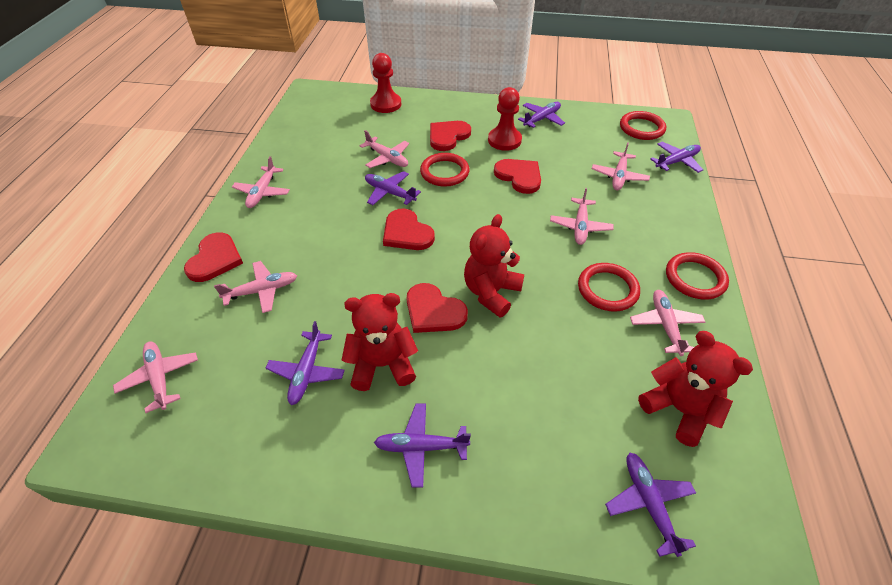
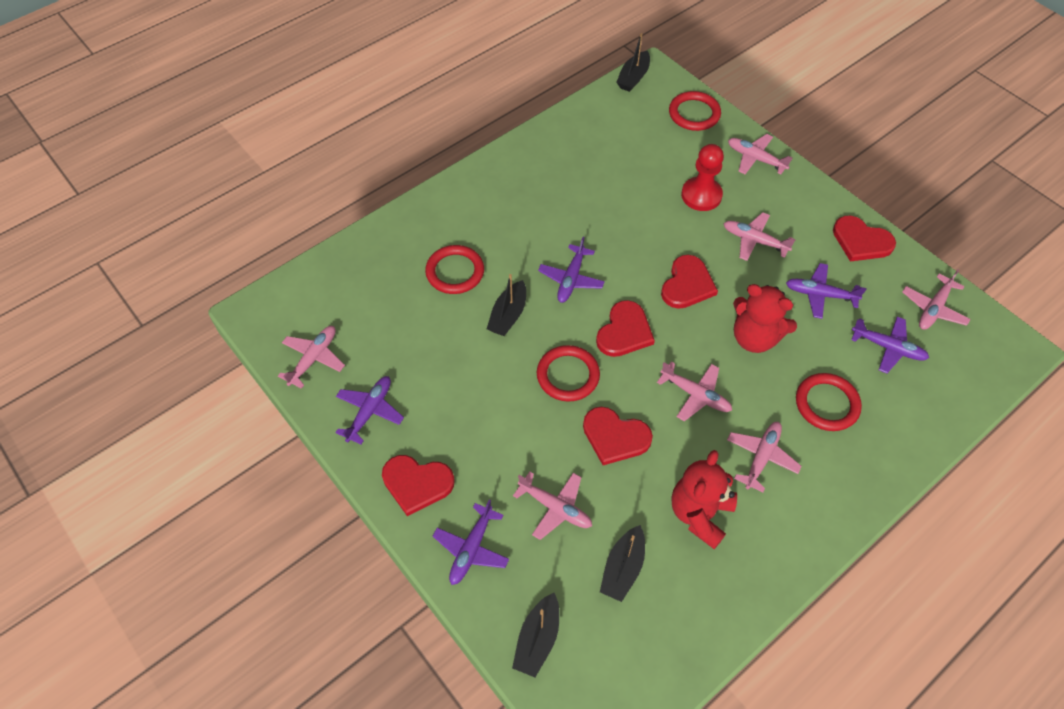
black boat: none = 0 -> [487,274,526,336] [512,593,559,677] [600,525,645,602] [616,33,650,92] = 4
purple plane: [266,321,345,405] [365,171,421,205] [374,404,471,488] [518,102,565,128] [605,452,696,557] [650,142,703,173] = 6 -> [335,376,404,444] [433,500,509,585] [538,237,605,303] [786,263,867,319] [851,317,929,373] = 5
red pawn: [370,53,402,113] [488,87,522,151] = 2 -> [681,144,724,211] = 1
red teddy bear: [341,293,418,391] [464,214,524,317] [638,331,753,447] = 3 -> [672,450,737,549] [733,284,797,353] = 2

